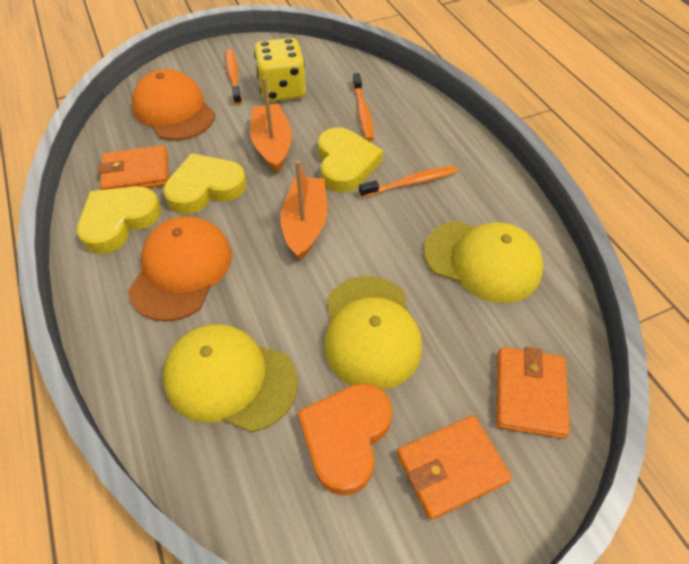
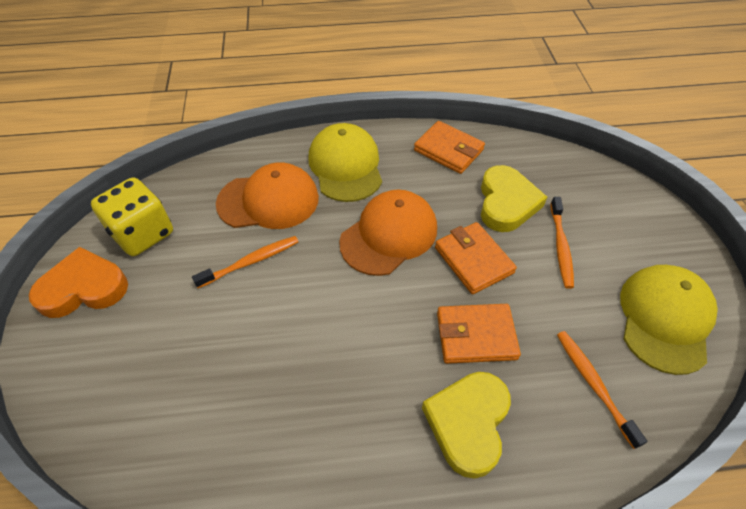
orange boat: [250,77,292,173] [280,160,327,260] = 2 -> none = 0
yellow cap: [163,324,298,432] [324,276,422,390] [424,221,543,303] = 3 -> [309,123,382,202] [620,265,718,375] = 2
yellow heart: [77,187,161,254] [163,153,247,214] [318,127,383,192] = 3 -> [422,372,511,478] [481,165,547,232] = 2

